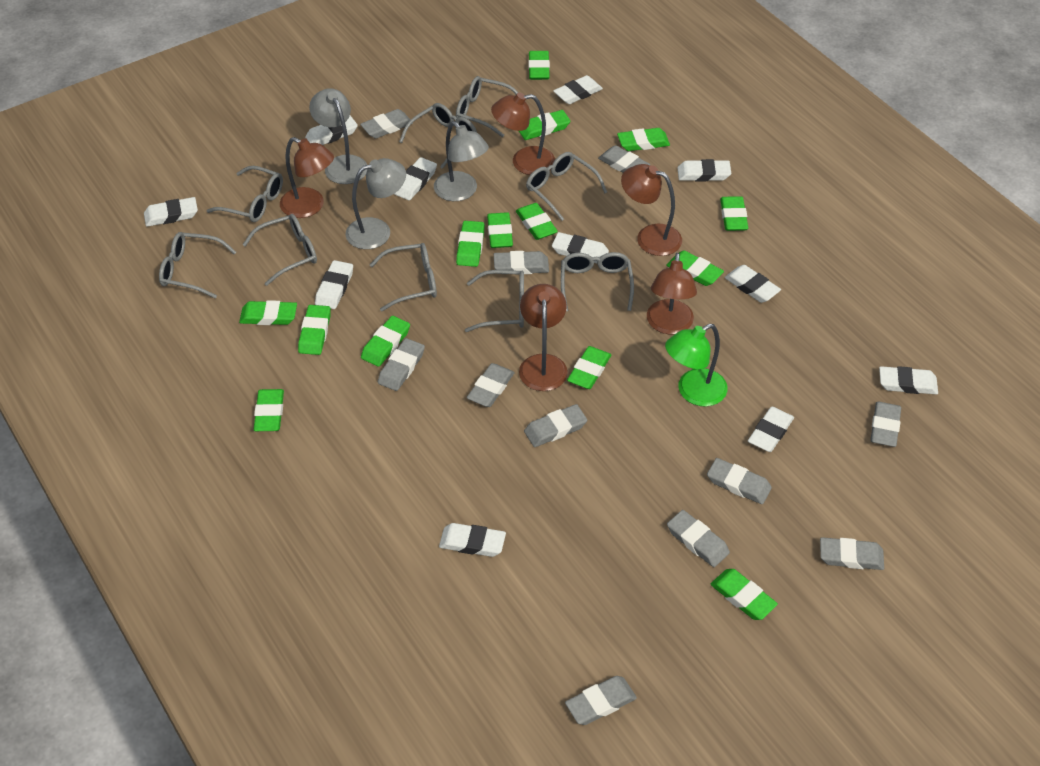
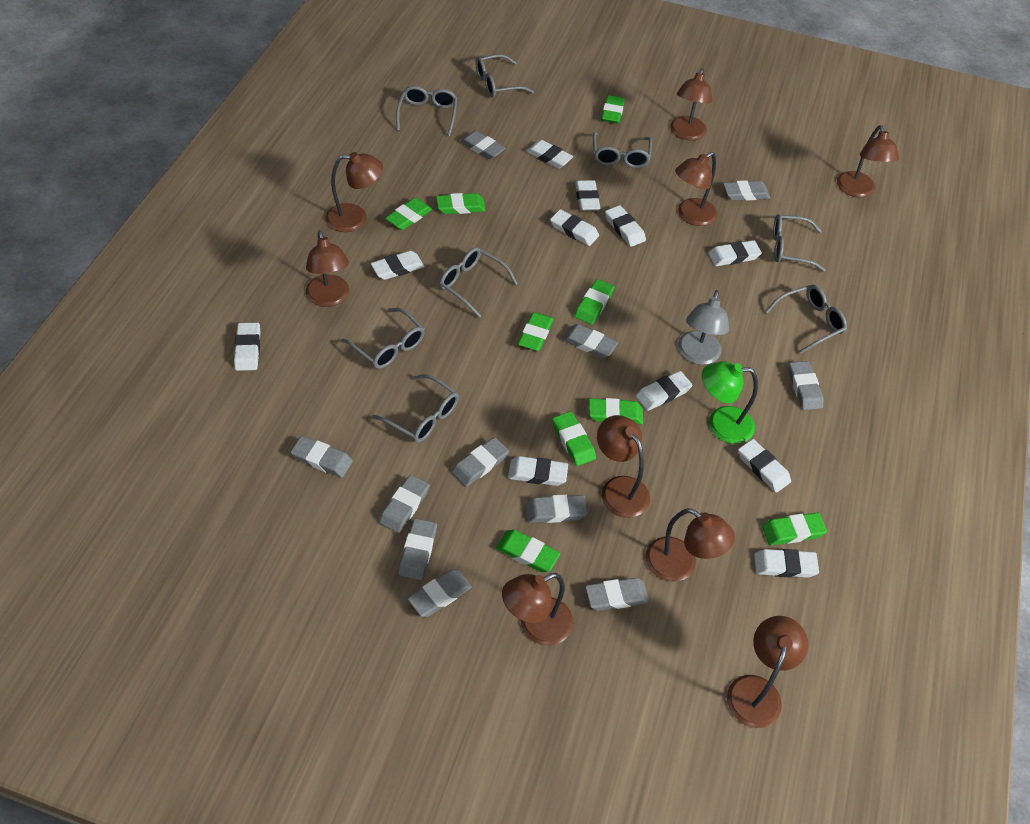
brown lamp: [280,137,334,218] [491,93,555,175] [519,284,568,391] [621,164,682,256] [647,253,697,334] = 5 -> [306,230,349,307] [325,152,383,232] [502,573,573,646] [597,415,650,518] [645,508,735,582] [670,68,712,141] [675,152,717,226] [727,616,808,728] [837,125,899,198] = 9
green eraser: [239,300,297,325] [254,389,284,431] [298,305,331,355] [361,316,410,367] [456,221,485,267] [487,212,513,248] [516,203,558,240] [519,110,570,140] [528,51,550,80] [567,346,611,389] [617,128,670,151] [666,250,724,286] [710,569,778,620] [720,196,748,231] = 14 -> [385,198,432,230] [436,193,486,214] [496,530,560,572] [518,312,554,351] [552,412,596,466] [574,279,614,325] [589,398,643,424] [601,95,625,124] [762,512,827,545] = 9
grey glasses: [159,232,236,298] [207,166,283,222] [242,214,317,286] [370,243,437,311] [399,103,477,169] [456,76,518,137] [465,270,524,332] [526,152,607,221] [561,252,634,311] = 9 -> [341,308,425,369] [372,374,459,443] [396,86,457,136] [439,247,518,318] [475,54,534,97] [593,132,652,168] [765,285,847,354] [773,214,826,272] = 8
grey lamp: [309,88,368,184] [346,158,406,249] [434,121,489,201] = 3 -> [678,290,729,365] = 1

